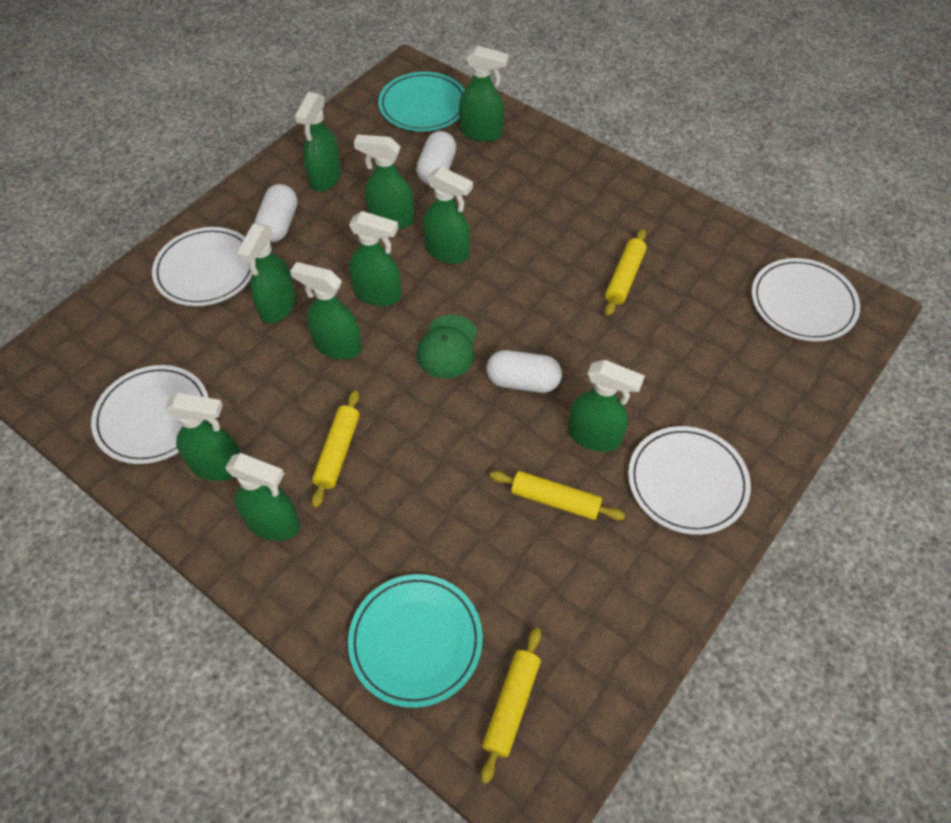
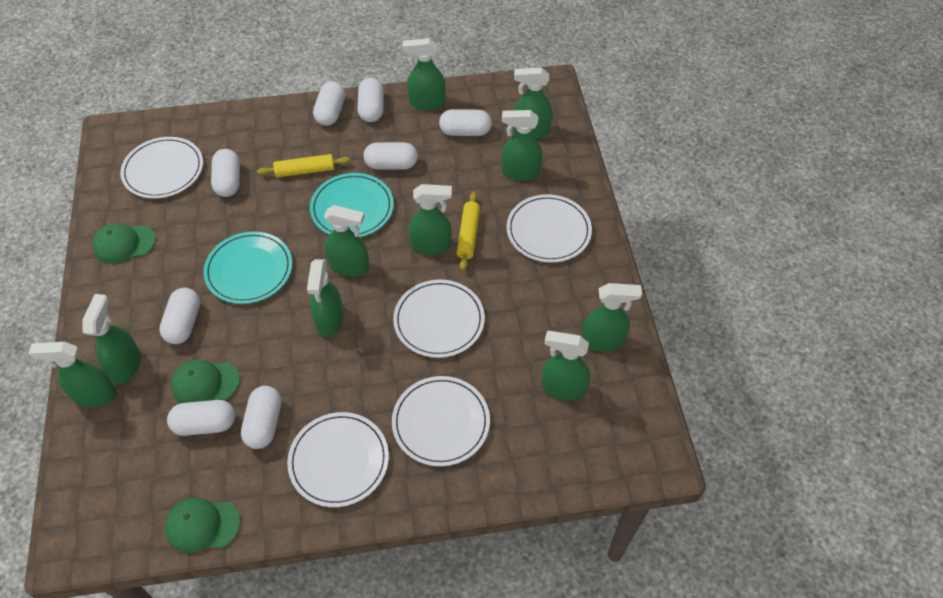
green cap: [417,315,478,379] = 1 -> [92,223,156,264] [165,497,240,553] [171,359,240,403] = 3
white capsule: [254,184,297,242] [416,131,456,185] [486,350,562,393] = 3 -> [159,288,200,344] [167,400,235,436] [211,149,240,197] [241,386,281,449] [313,81,345,126] [357,78,384,122] [364,142,418,170] [439,109,492,136] = 8
white plate: [91,365,209,464] [152,227,252,306] [628,426,751,535] [752,258,860,342] = 4 -> [120,137,203,199] [287,412,389,507] [392,376,490,466] [393,280,485,358] [507,194,592,263] = 5
yellow rolling pin: [312,390,360,508] [481,628,541,784] [490,471,625,520] [605,229,647,316] = 4 -> [257,154,350,178] [457,192,480,271] = 2

